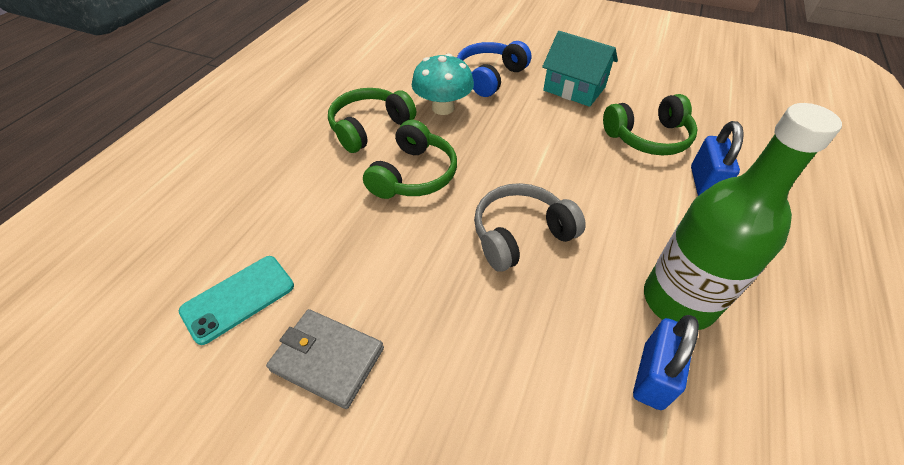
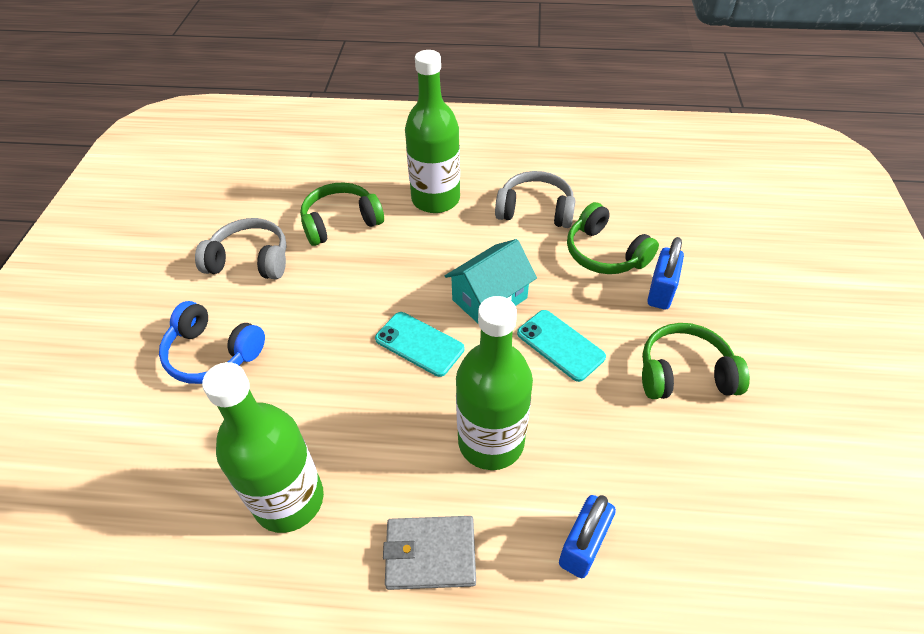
green bottle: [644,103,842,330] = 1 -> [202,362,324,533] [405,50,460,213] [456,296,533,470] = 3
grey headphones: [474,183,586,272] = 1 -> [195,218,287,280] [495,171,576,228] = 2
turquoise mushroom: [412,53,474,115] = 1 -> none = 0
turquoise phone: [179,256,294,345] = 1 -> [375,312,464,377] [517,310,606,382] = 2

